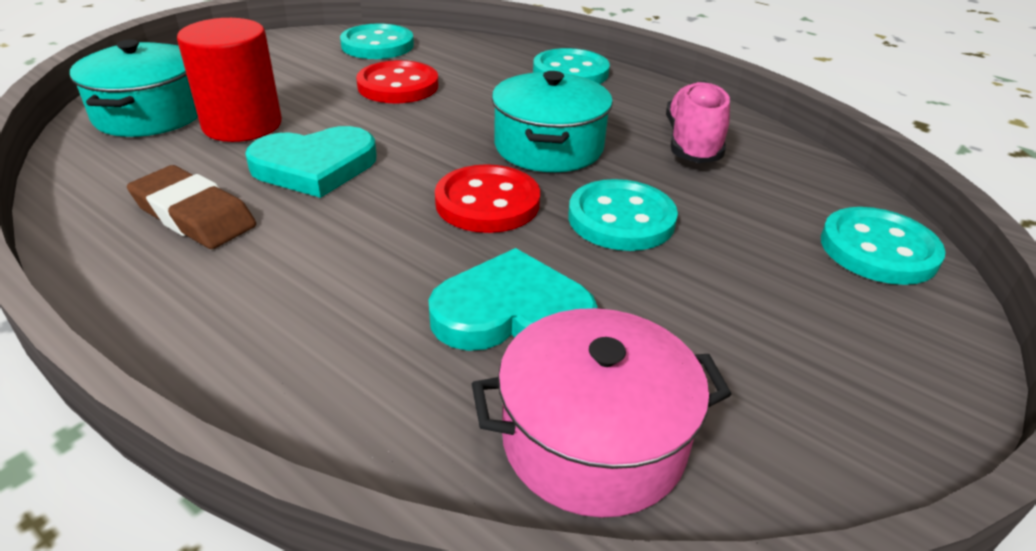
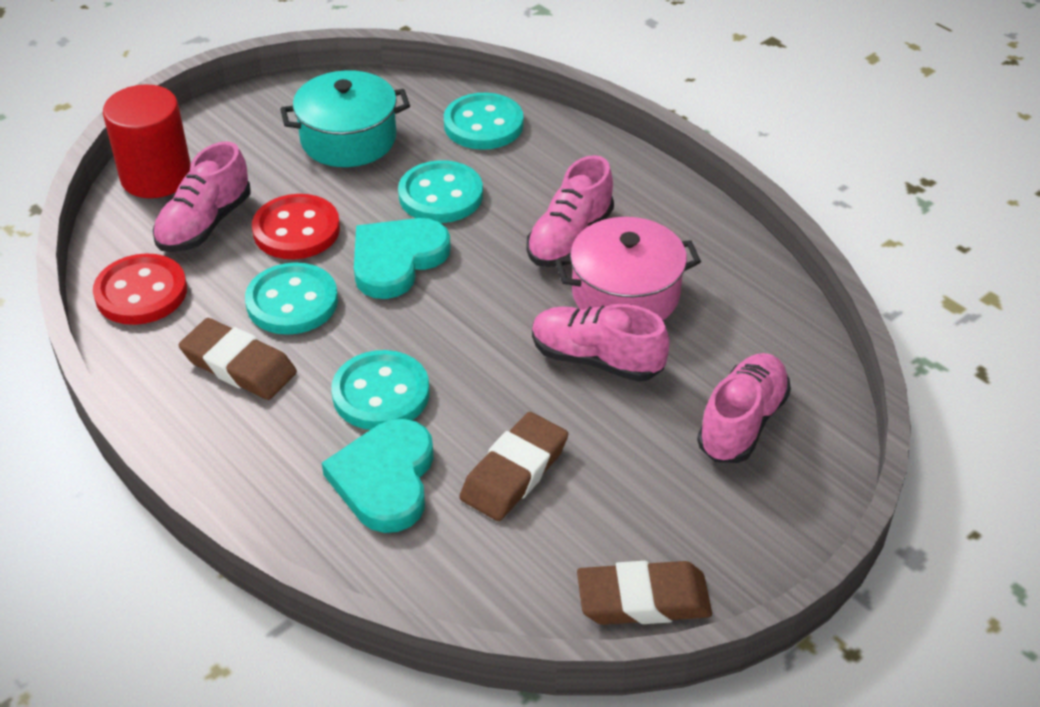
brown eraser: [127,165,256,249] = 1 -> [179,318,297,400] [460,412,568,521] [577,561,712,625] = 3
pink shoe: [666,81,730,163] = 1 -> [153,141,251,252] [527,155,614,267] [532,304,670,382] [697,353,791,463] = 4
turquoise pot: [70,39,198,137] [492,71,613,172] = 2 -> [280,70,410,167] = 1

